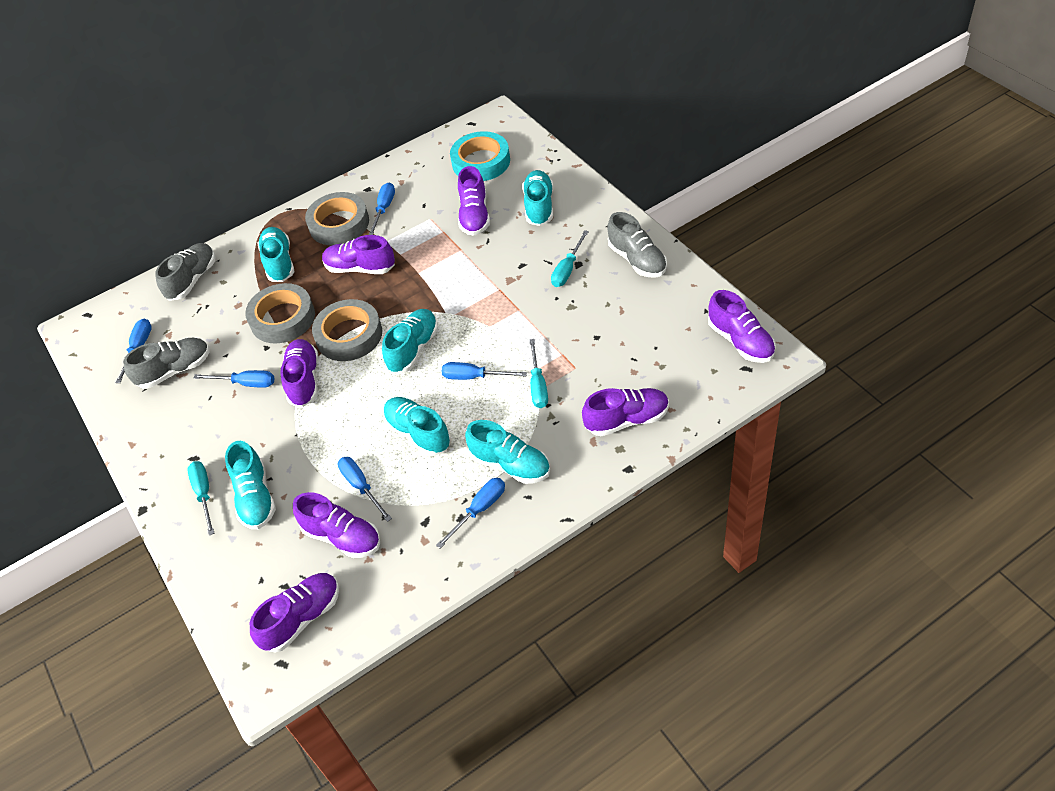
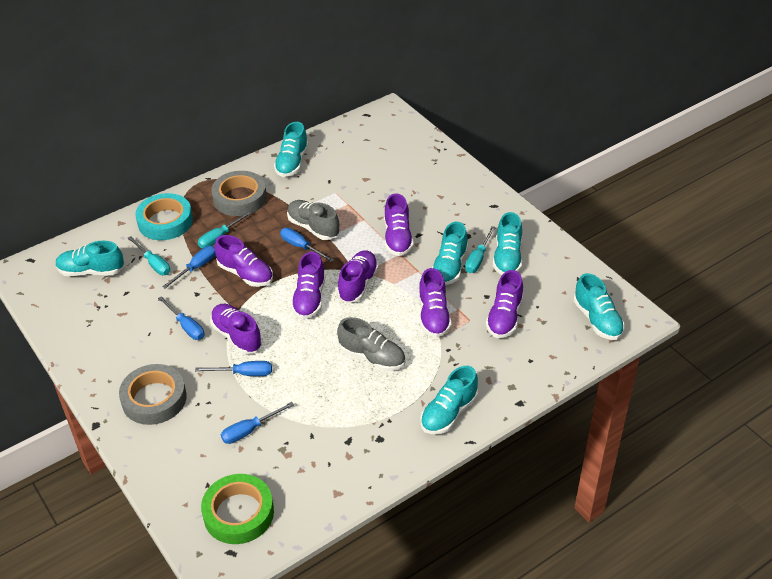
blue screwdriver: [116,319,152,383] [193,370,274,388] [338,457,392,522] [369,183,395,235] [436,478,505,548] [441,362,527,380] = 6 -> [158,296,204,340] [162,246,216,289] [195,361,272,376] [221,402,294,444] [280,228,334,262] = 5
green tape: none = 0 -> [201,474,274,544] = 1
grey shoe: [123,338,210,389] [155,243,216,301] [607,212,667,278] = 3 -> [287,200,340,240] [337,317,406,371] = 2
grey tape: [245,283,315,344] [305,192,369,245] [312,299,382,361] = 3 -> [119,364,187,425] [211,171,267,216] = 2

